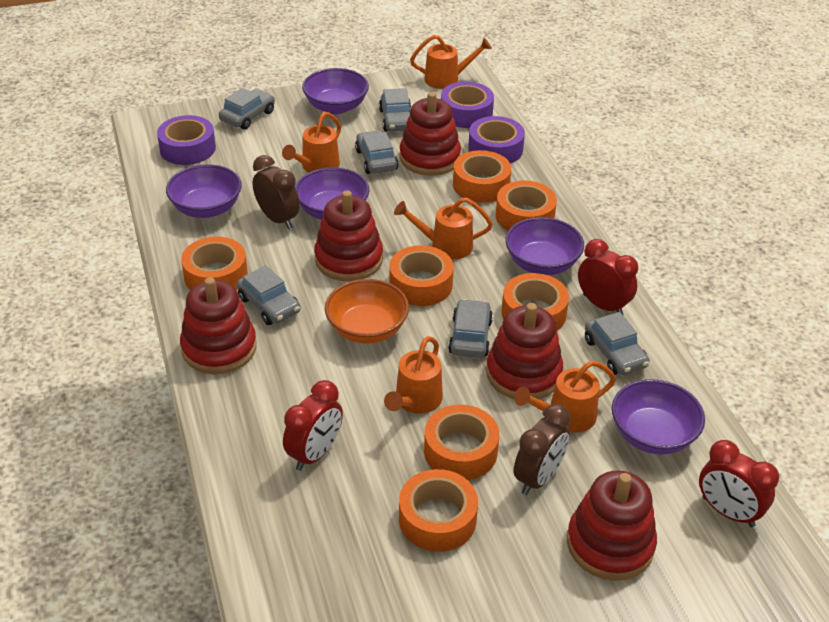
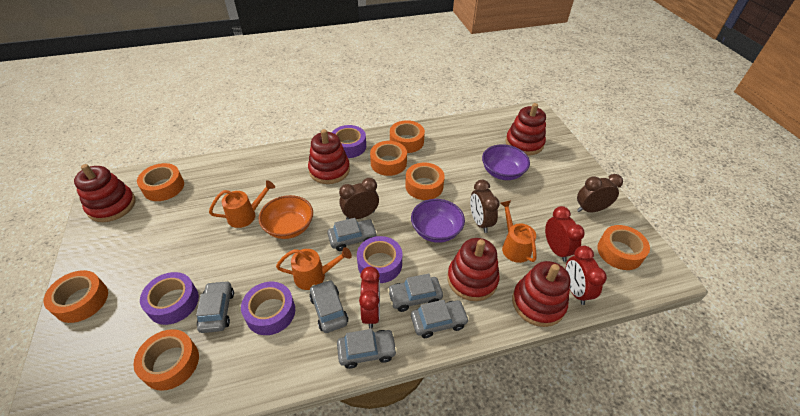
brown clock: [253,155,300,229] [514,404,571,495] = 2 -> [339,178,379,220] [470,180,500,233] [577,174,623,212] = 3
orange watering can: [282,112,341,173] [384,336,443,414] [394,198,493,259] [410,35,492,89] [514,361,616,433] = 5 -> [209,180,275,228] [276,247,352,290] [500,200,536,263] = 3
purple bowl: [166,164,242,218] [295,167,369,220] [302,68,369,114] [505,217,584,275] [612,379,705,455] = 5 -> [411,199,465,243] [482,144,530,180] = 2
purple tape: [157,115,216,165] [441,82,494,128] [468,116,525,164] = 3 -> [140,272,199,325] [241,282,295,335] [332,125,366,158] [357,236,402,283] = 4

